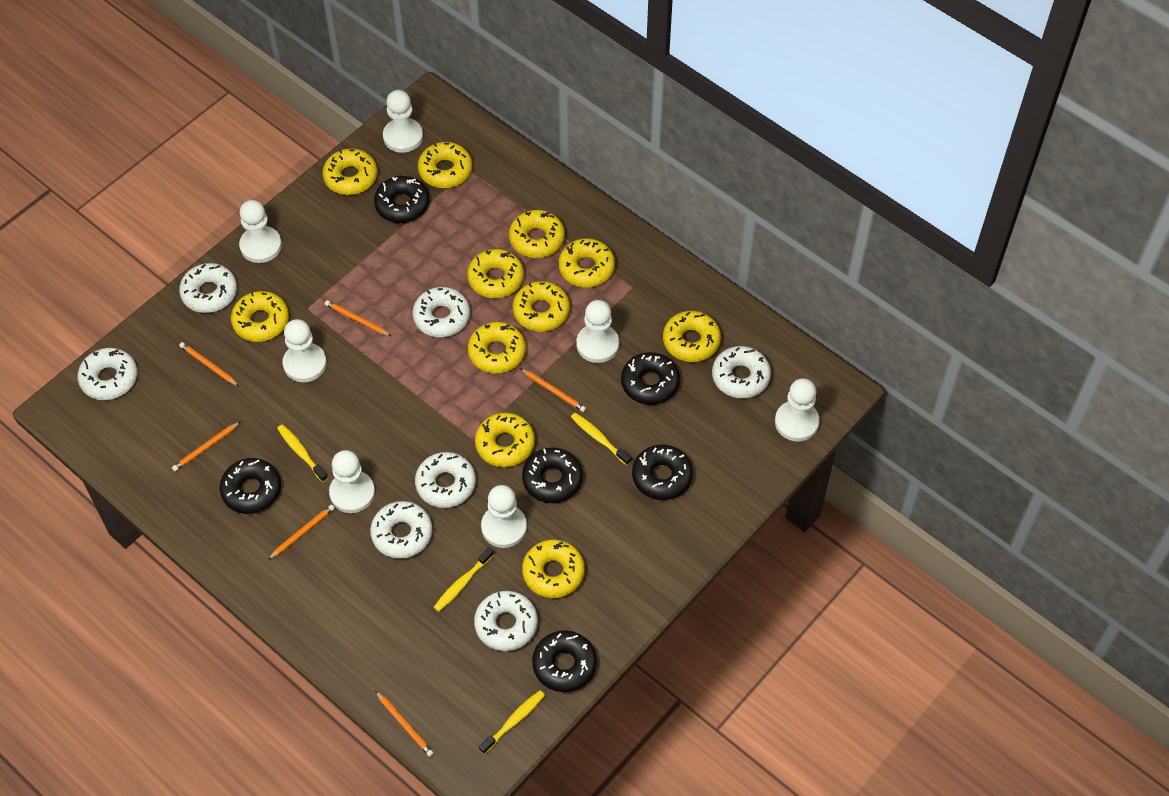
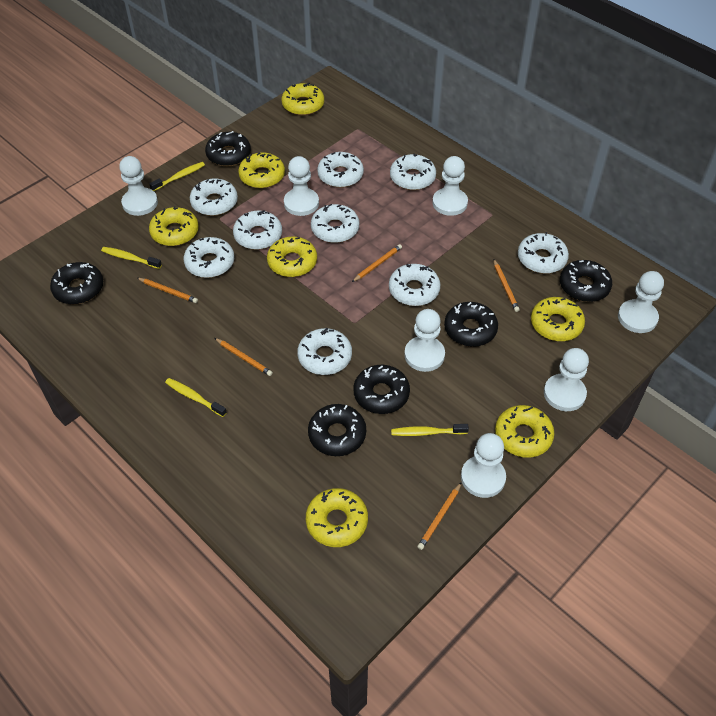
orange pencil: [172,421,241,471] [179,342,239,386] [268,504,335,560] [325,300,391,336] [375,691,434,757] [520,368,586,412] = 6 -> [137,278,198,303] [215,338,273,376] [352,244,402,282] [417,482,462,550] [493,259,520,312] = 5
white donut: [77,348,137,400] [179,263,237,313] [370,501,432,559] [413,287,470,337] [415,452,476,508] [474,591,538,651] [712,346,771,398] = 7 -> [184,237,234,278] [190,178,238,216] [233,210,282,250] [297,328,352,375] [311,204,359,243] [317,152,364,188] [389,264,440,306] [390,153,436,190] [518,232,569,274] = 9
yellow donut: [231,291,289,342] [323,149,377,195] [418,142,472,188] [467,249,524,298] [468,322,526,373] [475,413,535,467] [509,210,565,258] [513,281,570,332] [522,540,585,598] [559,238,615,287] [663,311,721,362] = 11 -> [149,207,199,246] [238,152,285,188] [267,237,317,277] [282,83,324,116] [306,488,368,547] [495,405,555,458] [531,297,585,341] = 7

